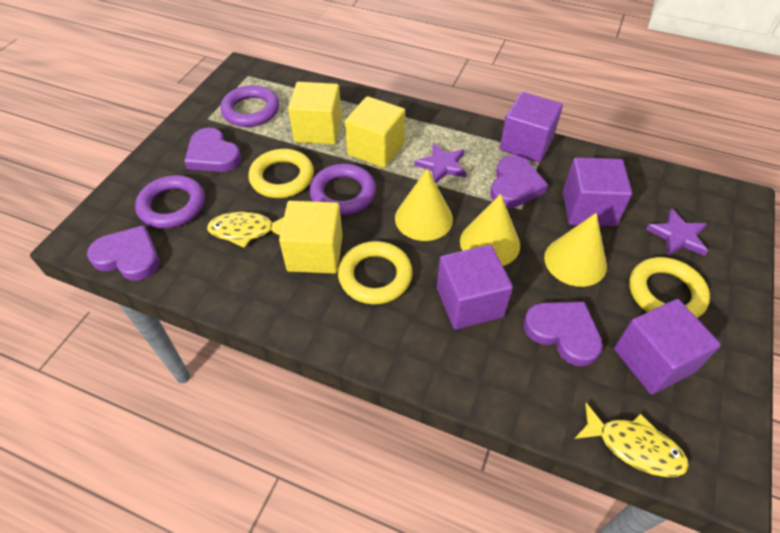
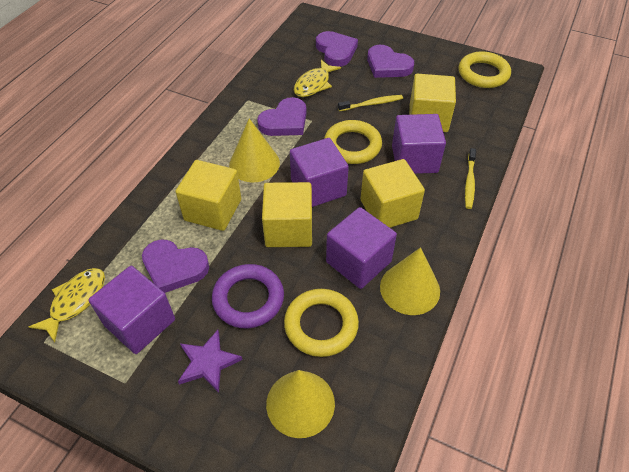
purple ring: [135,175,205,228] [220,85,279,127] [309,164,376,215] = 3 -> [212,264,284,328] = 1
purple star: [414,143,467,183] [646,209,708,256] = 2 -> [178,330,243,393] = 1
yellow cube: [279,201,343,274] [288,82,342,145] [345,96,405,168] = 3 -> [176,160,241,231] [262,182,312,247] [361,159,425,228] [409,74,456,132] = 4
yellow toothbrush: none = 0 -> [338,95,403,111] [465,148,476,209] = 2

